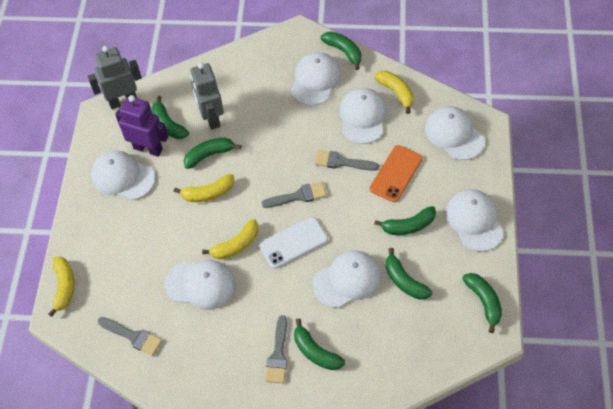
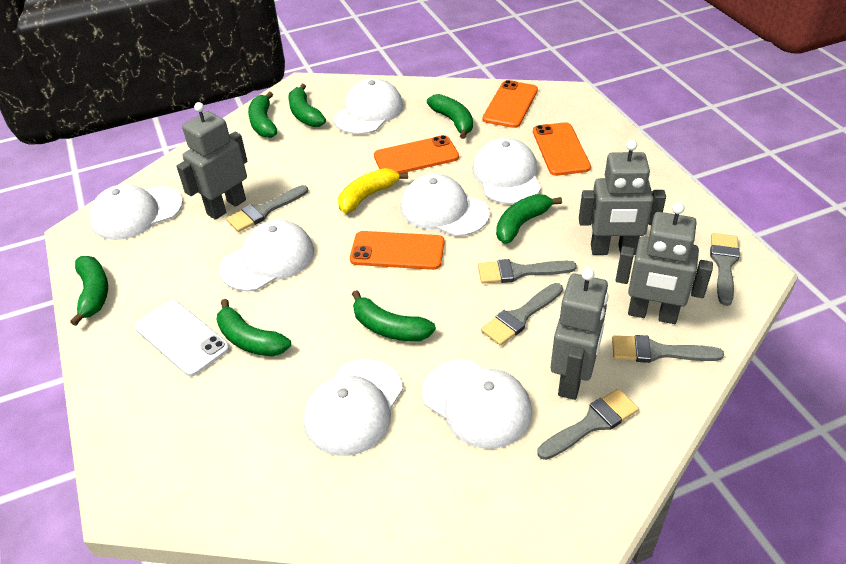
grey brush: [98,317,162,356] [261,182,327,208] [265,315,287,383] [314,150,379,171] = 4 -> [226,185,308,232] [478,259,577,283] [481,283,563,346] [537,389,639,460] [612,335,724,363] [710,233,740,306] = 6
grey robot: [88,46,142,109] [190,63,224,130] = 2 -> [177,102,247,220] [551,268,608,400] [579,140,666,255] [615,203,713,324] = 4
orange phone: [370,145,423,202] = 1 -> [350,231,444,270] [374,135,459,173] [483,80,538,128] [533,122,591,176] = 4
purple robot: [115,95,168,157] = 1 -> none = 0
yellow banana: [49,257,74,317] [174,174,234,202] [202,219,258,259] [374,71,414,114] = 4 -> [338,168,408,213] = 1

